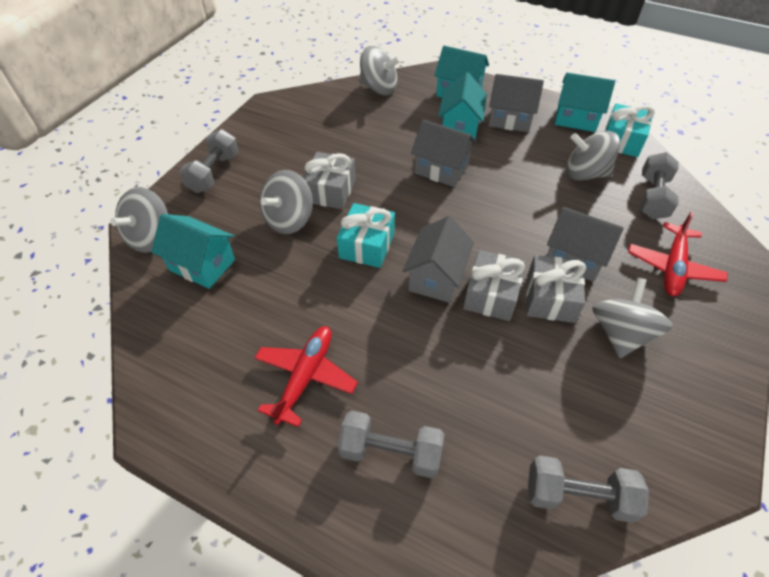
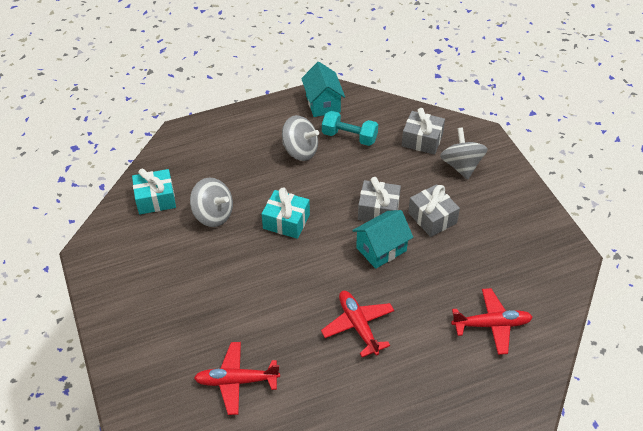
grey dumbbell: [179,129,239,193] [337,411,444,478] [528,456,649,523] [640,152,679,219] = 4 -> none = 0
grey house: [403,216,474,303] [411,120,476,187] [488,74,544,132] [547,207,624,282] = 4 -> none = 0
grey spinning top: [110,187,168,253] [260,170,313,234] [359,46,401,95] [566,131,620,181] [592,278,673,358] = 5 -> [190,178,233,227] [282,115,319,161] [440,127,488,180] = 3
red plane: [254,326,358,427] [628,212,728,296] = 2 -> [194,342,280,415] [321,291,395,357] [451,288,533,355] = 3
turquoise dumbbell: none = 0 -> [322,111,378,146] = 1
turquoise house: [151,214,235,289] [434,46,489,98] [438,72,487,140] [555,73,615,132] = 4 -> [301,62,345,117] [352,210,413,269] = 2

